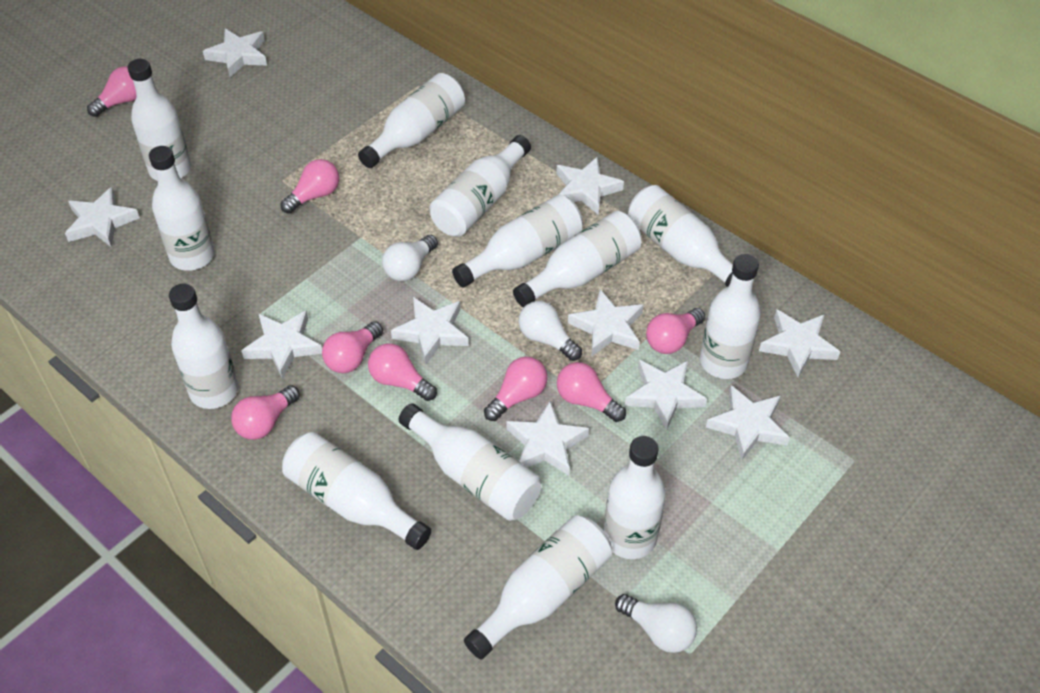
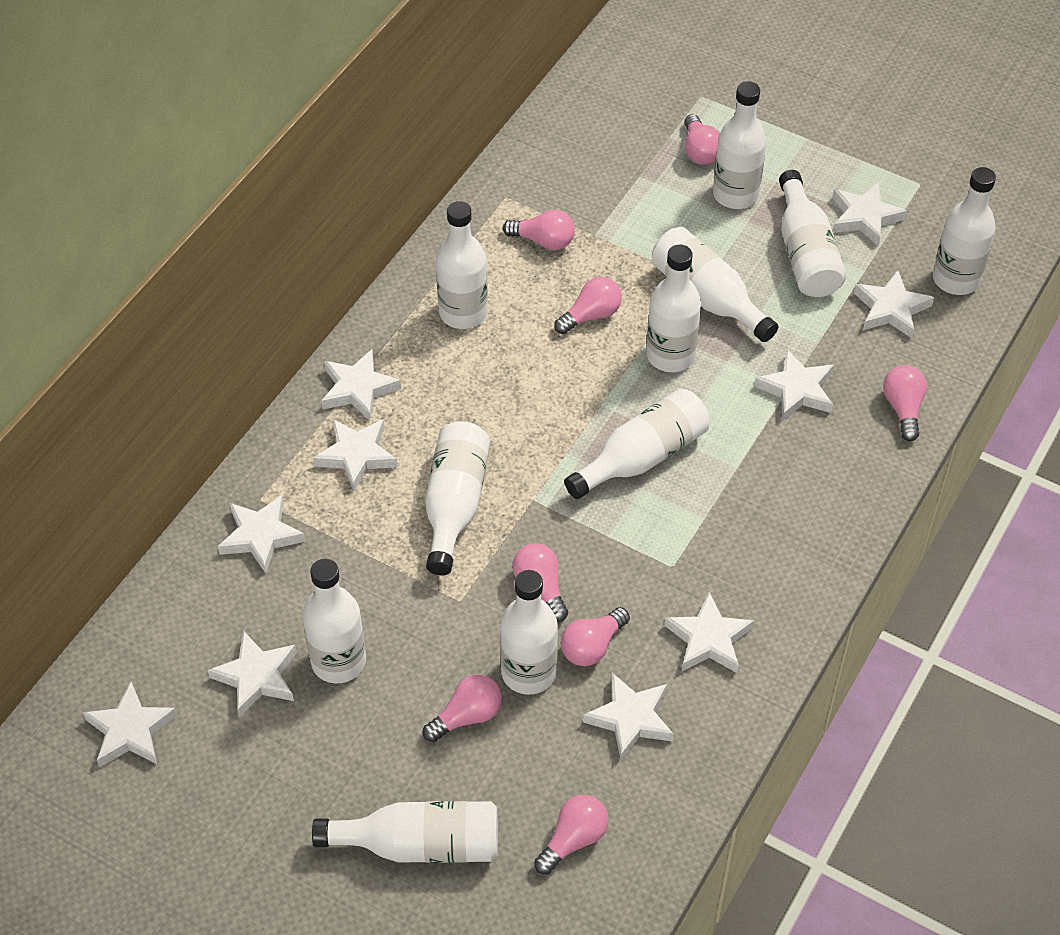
white bottle: [128,59,191,181] [149,146,215,271] [169,284,239,409] [282,432,431,550] [358,73,465,168] [399,403,541,521] [429,135,531,237] [452,194,583,287] [464,515,612,659] [513,211,642,307] [604,436,666,559] [628,185,733,287] [700,254,761,379] = 13 -> [303,558,366,683] [312,801,498,863] [425,421,490,575] [436,201,488,329] [500,570,558,695] [564,388,709,499] [646,245,701,372] [652,227,779,342] [713,81,766,209] [779,170,846,297] [933,167,996,295] = 11
white light bulb: [382,235,438,281] [519,301,582,361] [615,594,697,653] = 3 -> none = 0

